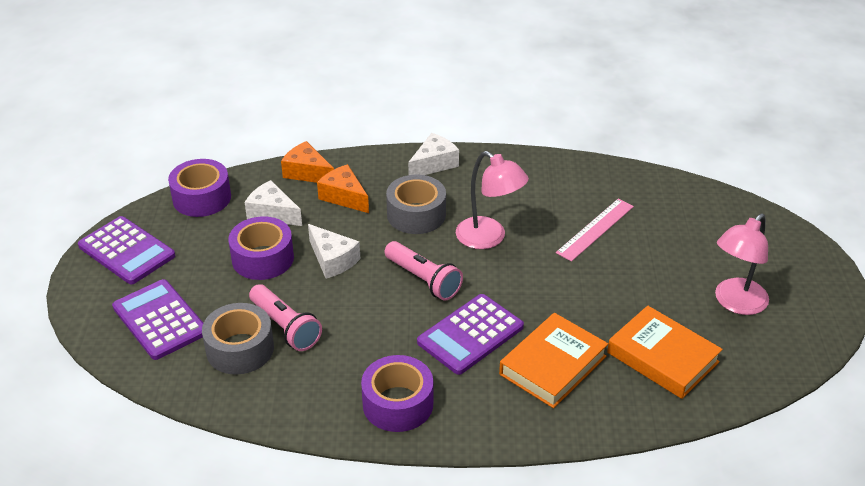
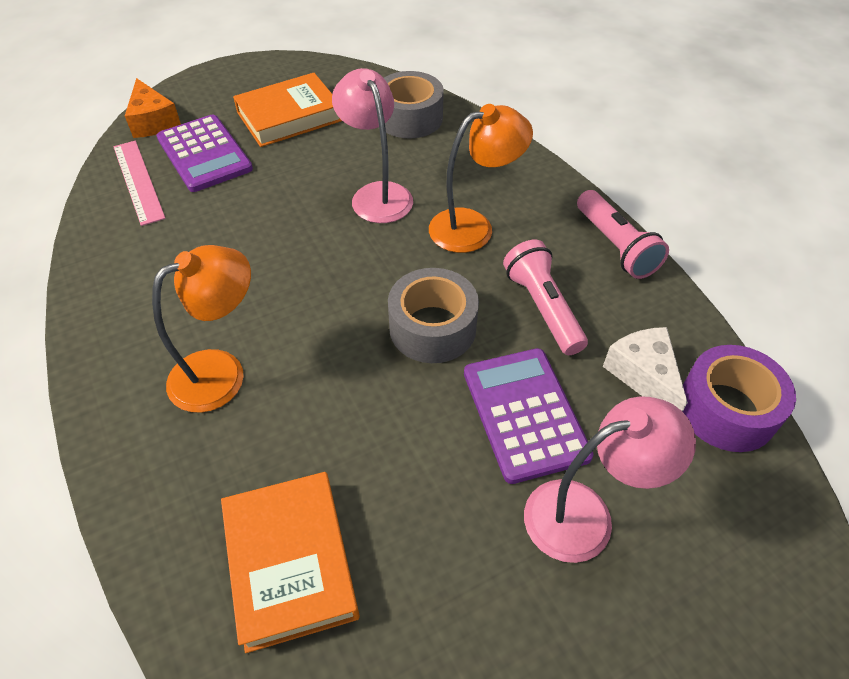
orange cheese: [281,141,334,183] [317,164,369,213] = 2 -> [125,78,181,138] = 1
orange lamp: none = 0 -> [152,245,251,413] [429,104,533,253] = 2
purple calculator: [78,216,175,284] [112,279,203,360] [417,294,524,375] = 3 -> [157,114,253,192] [464,348,593,484] = 2
purple tape: [168,159,231,217] [228,216,294,280] [361,355,433,432] = 3 -> [683,345,796,452] = 1
white cheese: [245,180,302,226] [308,224,360,279] [408,133,459,175] = 3 -> [603,327,688,412] = 1

